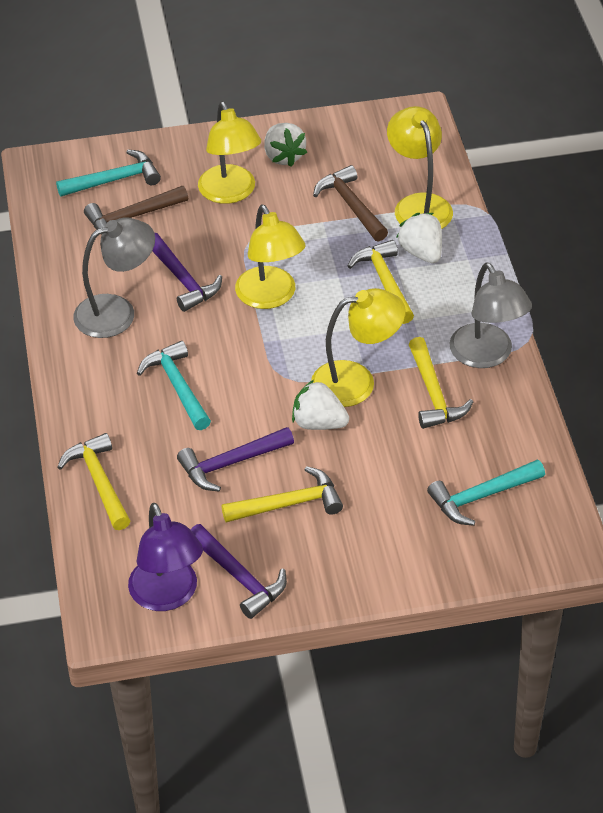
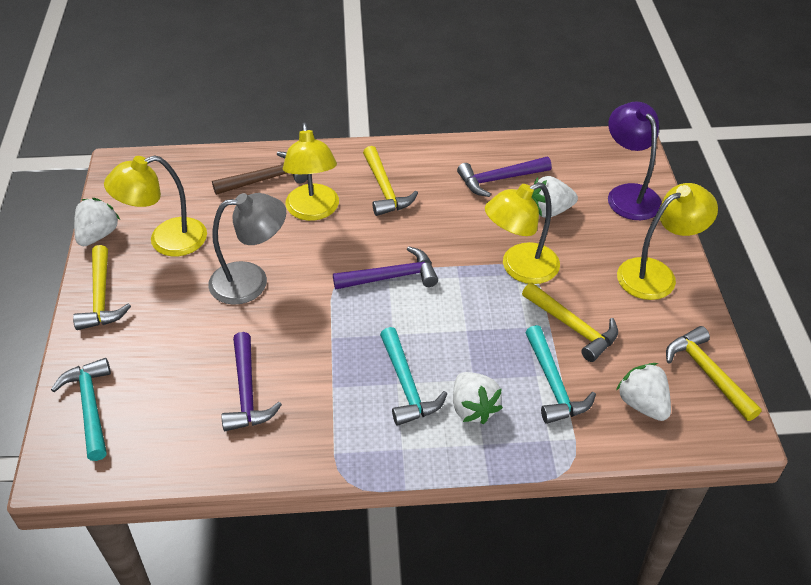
brown hammer: [84,186,188,230] [313,165,388,242] = 2 -> [212,151,307,195] = 1
grey lamp: [73,218,155,338] [450,263,532,368] = 2 -> [208,193,286,305] = 1
white strawberry: [264,123,307,167] [292,380,349,430] [396,213,442,263] = 3 -> [74,198,120,246] [453,372,503,424] [532,176,578,218] [616,363,671,421] = 4

